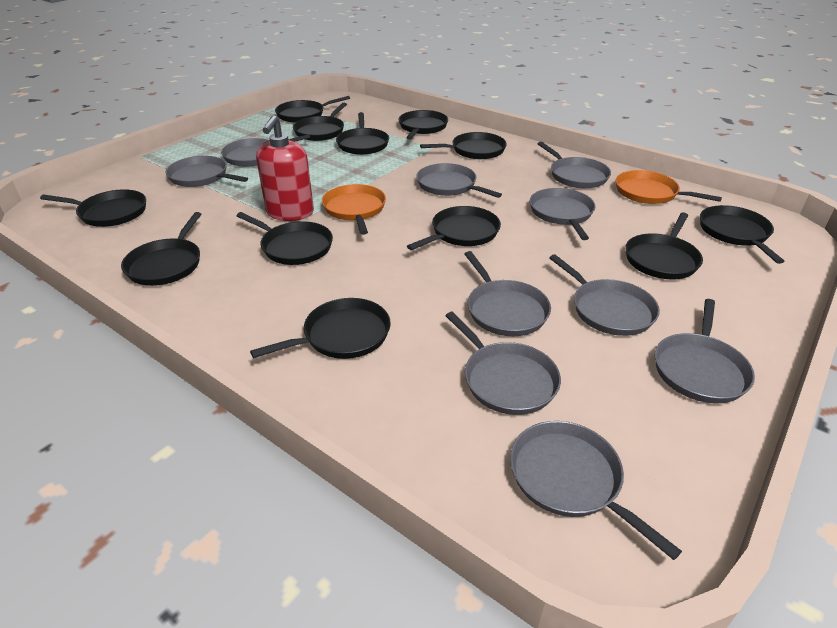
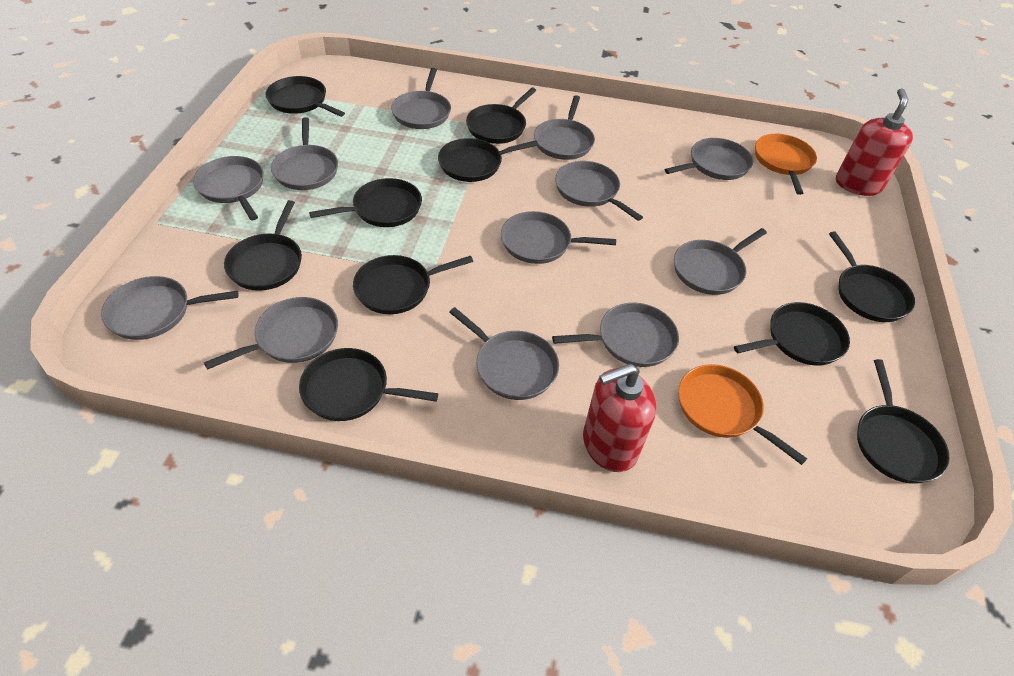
black pan: [40,189,146,227] [121,212,201,286] [237,212,333,265] [250,298,391,359] [275,96,350,123] [293,103,347,141] [336,112,389,155] [399,110,448,140] [407,206,501,250] [420,132,507,159] [625,212,703,279] [700,205,784,264] = 12 -> [224,200,302,291] [265,76,345,117] [299,348,438,421] [309,178,422,227] [353,255,473,314] [438,138,538,182] [466,88,536,144] [734,302,850,366] [829,231,915,322] [857,359,950,484] = 10
grey pan: [165,156,248,187] [221,134,310,167] [416,163,502,198] [445,312,561,415] [465,251,551,336] [510,421,682,560] [530,188,595,240] [538,142,611,188] [549,254,660,336] [655,299,755,403] = 10 -> [101,276,239,340] [193,156,264,220] [204,297,338,370] [271,117,338,190] [391,68,451,129] [449,307,559,400] [501,211,616,264] [534,96,595,160] [552,303,679,367] [555,161,643,221] [665,138,753,180] [674,228,767,295] = 12
red soap dispenser: [256,115,314,221] = 1 -> [583,364,656,472] [836,88,913,196] = 2

